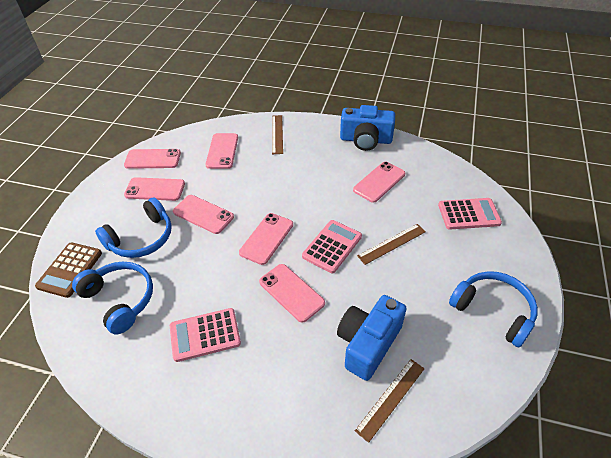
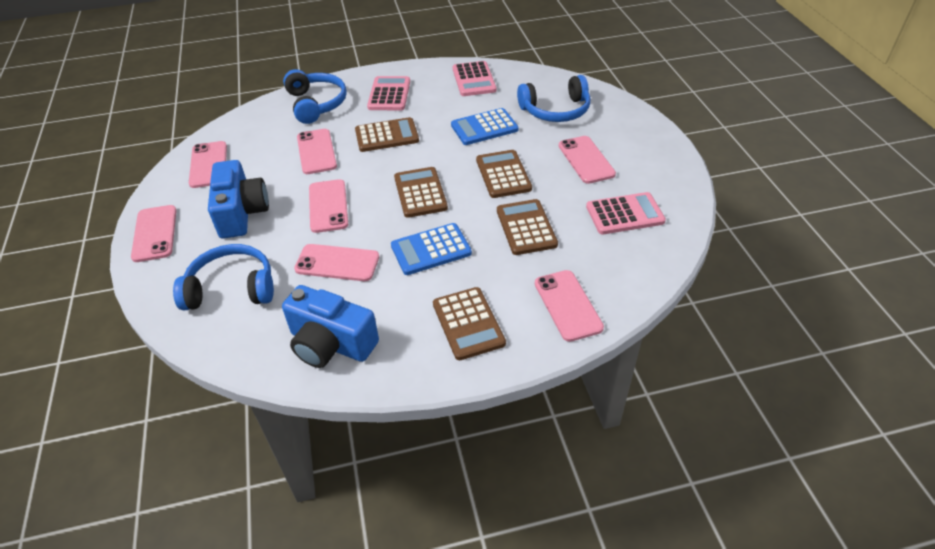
blue calculator: none = 0 -> [391,223,472,275] [451,108,518,145] = 2
brown calculator: [35,242,102,298] = 1 -> [355,117,419,152] [394,167,448,218] [433,287,506,360] [476,150,532,198] [497,199,558,255] = 5
brown ruler: [272,115,283,154] [355,359,425,443] [357,224,426,265] = 3 -> none = 0

